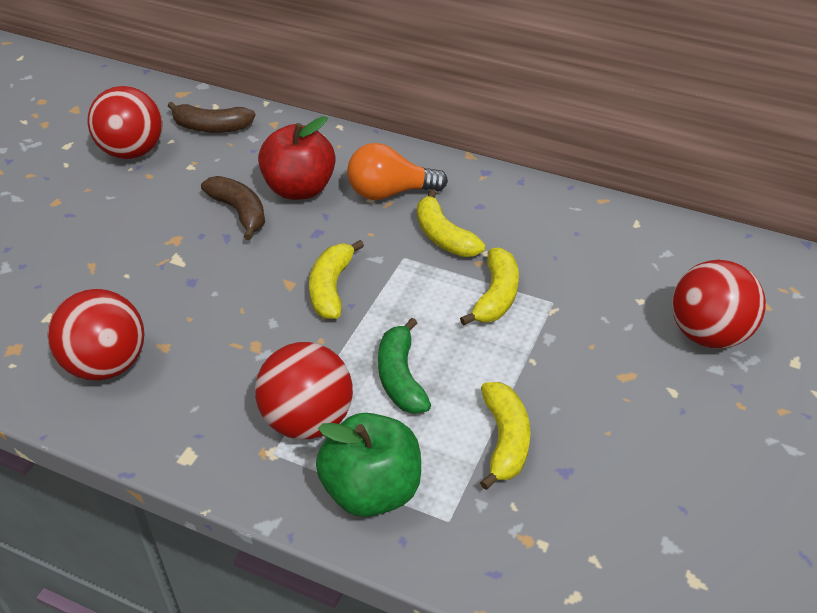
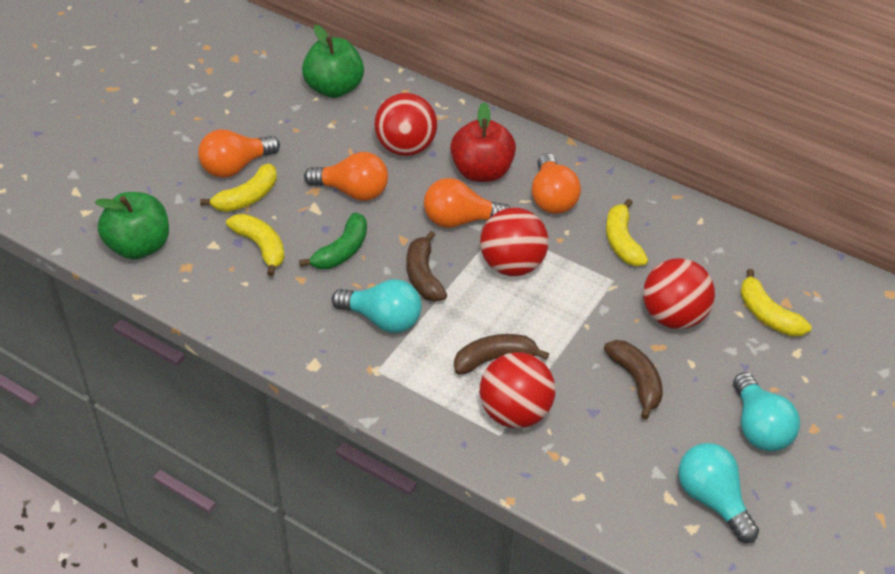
brown banana: [168,102,255,133] [201,176,265,240] = 2 -> [407,231,447,302] [454,334,549,375] [604,340,663,419] = 3
green apple: [316,413,421,517] = 1 -> [95,192,169,260] [302,25,364,98] = 2
orange light bulb: [347,143,448,200] = 1 -> [198,129,280,178] [304,152,388,201] [424,178,510,228] [532,153,581,214] = 4
turquoise light bulb: none = 0 -> [332,279,422,333] [679,443,759,543] [733,372,800,451] = 3

